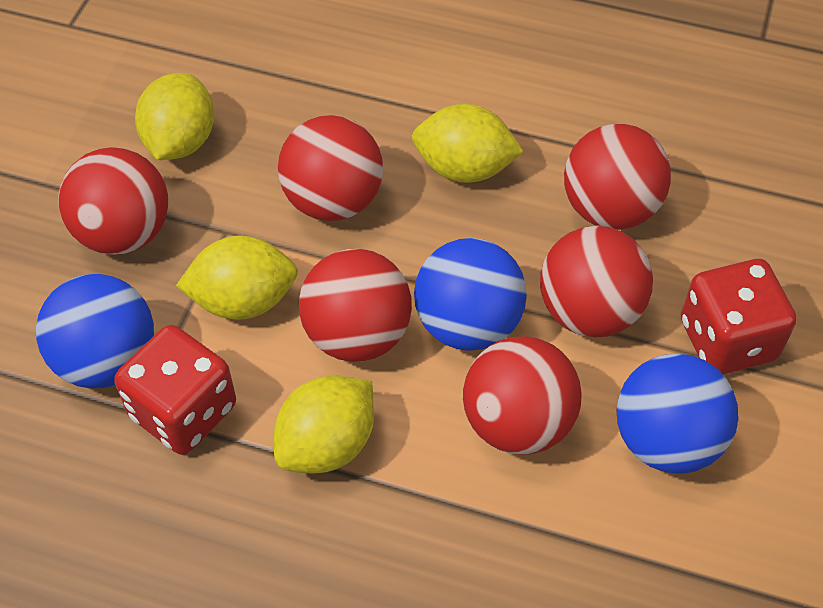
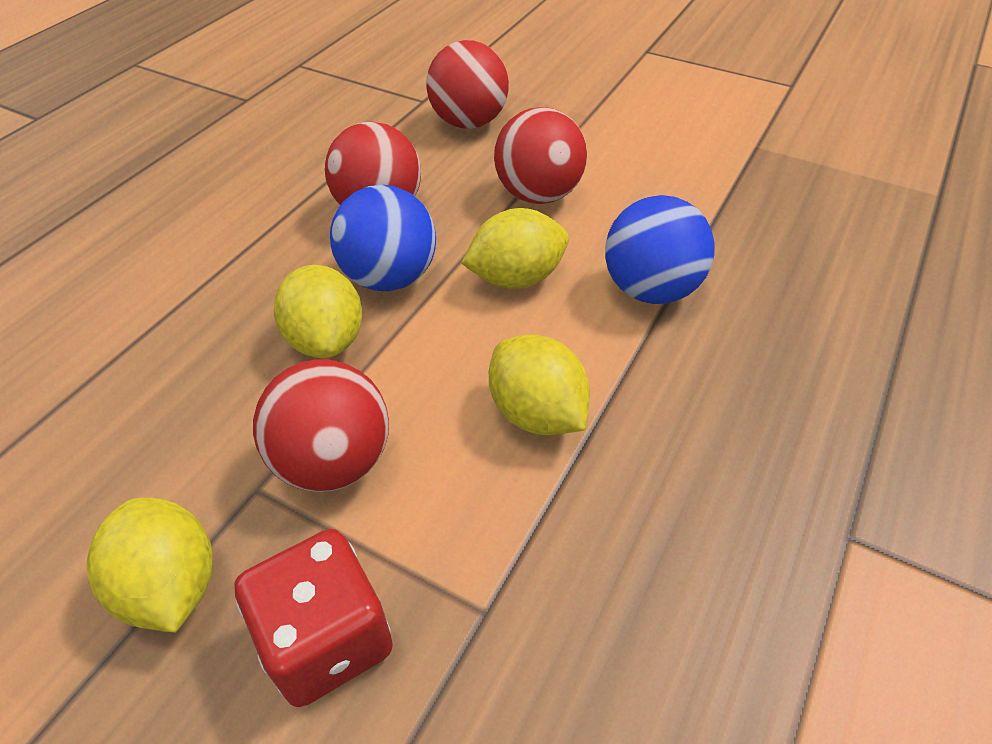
blue ball: [36,274,154,389] [414,238,527,351] [617,353,739,474] = 3 -> [330,185,436,291] [605,195,714,304] = 2
red ball: [58,147,168,255] [278,115,383,221] [299,249,412,362] [463,336,582,455] [540,226,653,338] [564,124,671,230] = 6 -> [253,359,389,492] [325,122,421,205] [426,40,509,129] [494,107,587,204] = 4
red dice: [114,325,236,455] [681,259,797,375] = 2 -> [234,529,393,707] = 1

